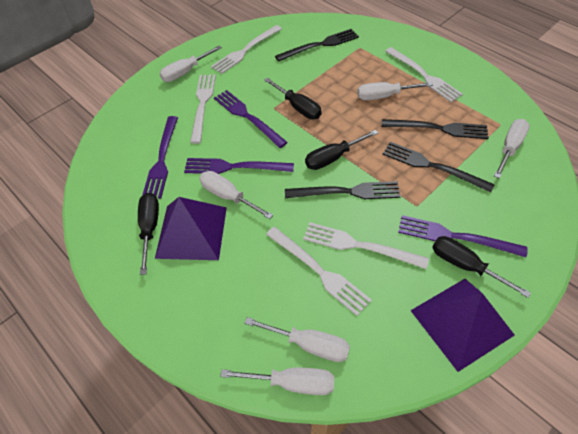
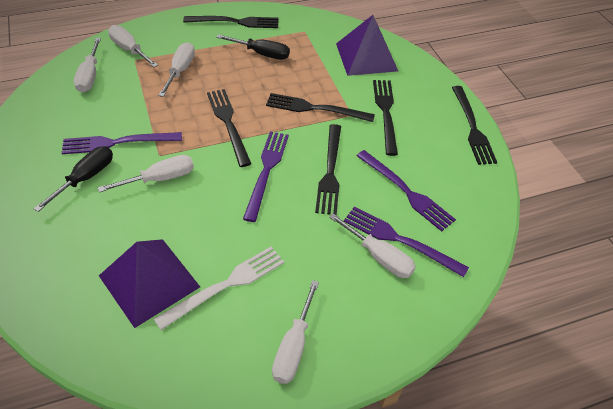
black fork: [275,29,359,62] [285,181,401,199] [382,119,489,139] [382,142,495,193] = 4 -> [183,16,279,28] [207,89,251,167] [266,93,375,122] [315,124,341,215] [373,80,398,156] [452,86,497,165] = 6
black screwdriver: [138,193,159,275] [264,78,322,119] [305,130,378,170] [432,236,531,298] = 4 -> [33,146,113,212] [216,34,290,60] = 2
white fork: [190,75,216,144] [211,25,282,74] [266,227,372,316] [303,222,429,269] [385,47,463,102] = 5 -> [154,246,284,330] = 1

